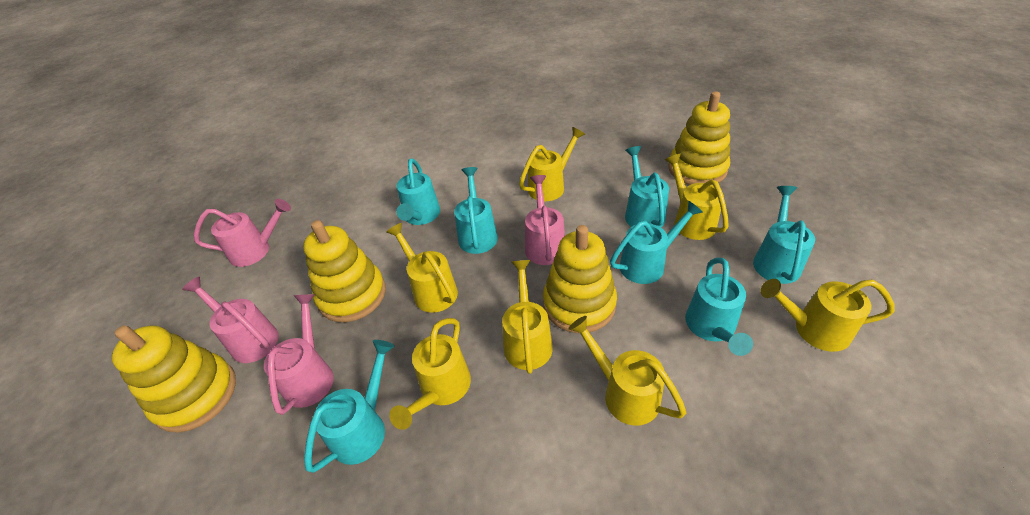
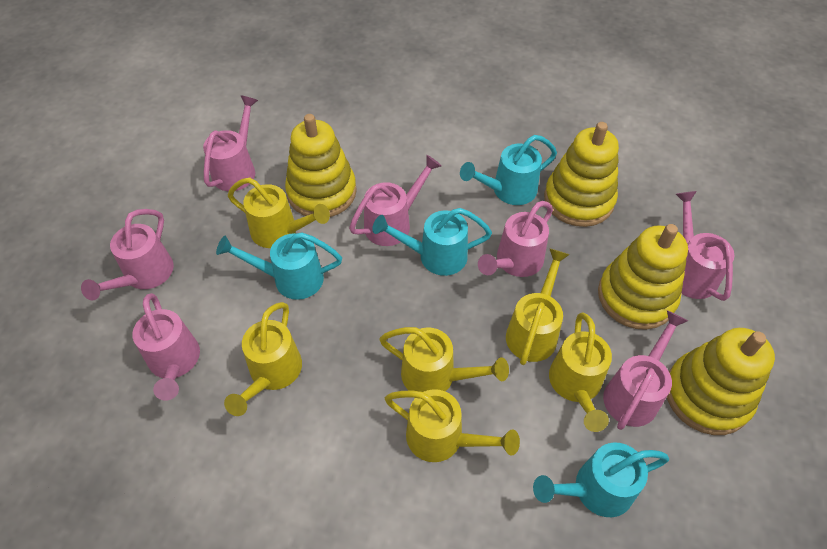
pink watering can: [182,277,279,363] [194,199,291,267] [264,294,334,415] [525,175,565,265] = 4 -> [81,209,174,301] [132,293,200,401] [203,95,258,191] [349,155,442,246] [478,201,553,277] [603,310,688,430] [676,191,734,301] = 7
turquoise watering can: [304,340,395,473] [396,158,440,225] [454,167,498,254] [610,201,703,284] [625,146,669,227] [685,258,753,356] [753,186,815,284] = 7 -> [216,233,342,300] [372,208,492,276] [460,135,557,205] [533,442,669,517] = 4
yellow watering can: [386,223,458,313] [389,318,471,430] [502,260,553,374] [519,127,585,201] [568,316,686,426] [665,154,729,240] [760,279,895,352] = 7 -> [224,302,302,416] [228,178,330,248] [380,327,509,392] [385,389,520,462] [506,248,570,365] [549,312,612,432] = 6

